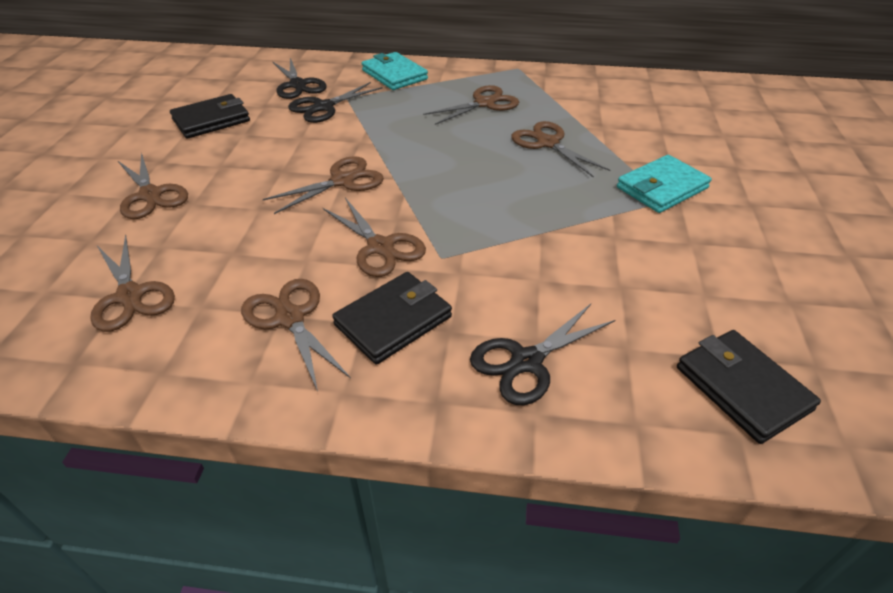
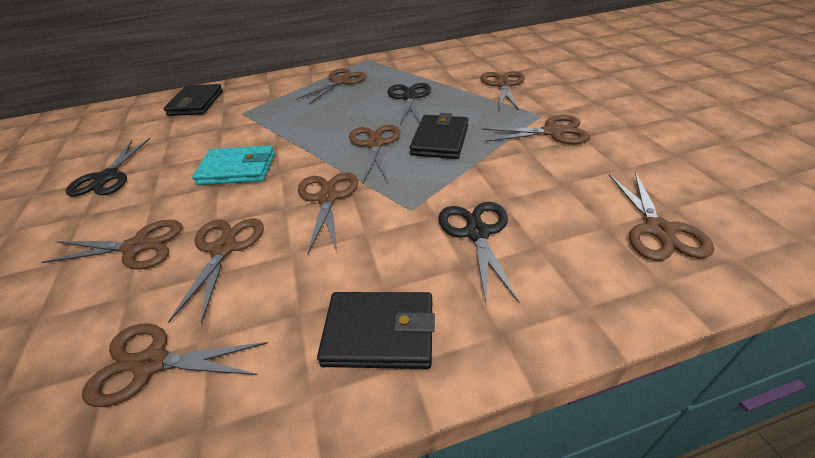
brown scissors: [90,234,175,332] [117,152,188,219] [241,279,351,391] [263,156,384,214] [323,198,426,277] [423,85,519,125] [511,121,610,178] = 7 -> [41,220,182,270] [82,323,268,407] [168,218,264,324] [296,68,367,104] [298,172,358,254] [349,125,401,183] [481,71,525,110] [482,115,590,144] [609,172,714,261] = 9
turquoise wallet: [362,52,428,90] [617,155,712,213] = 2 -> [192,145,275,185] = 1

